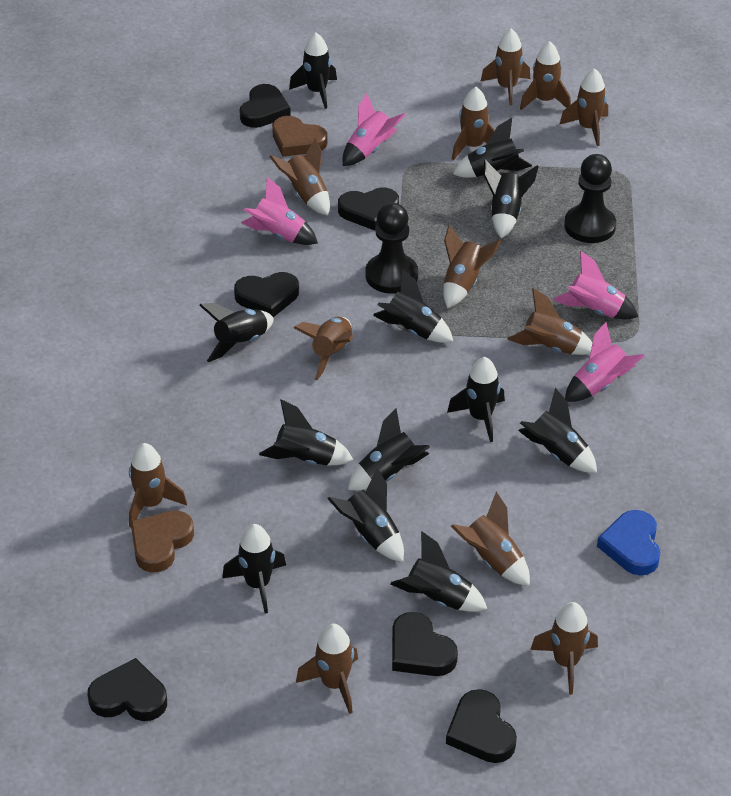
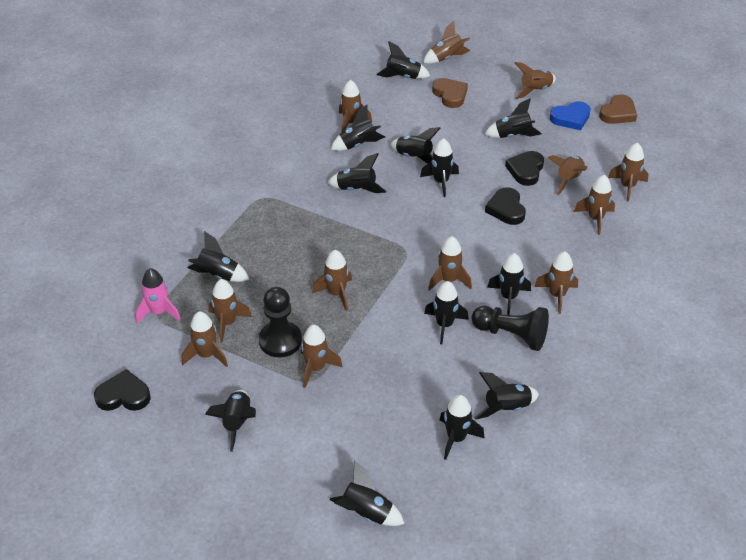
black heart: [88,658,167,721] [234,272,299,317] [239,84,291,128] [338,187,399,231] [392,612,458,676] [446,689,517,763] = 6 -> [94,369,151,411] [485,187,526,225] [505,151,544,186] = 3
black rocket: [199,303,274,362] [222,524,286,613] [259,399,353,466] [289,33,337,109] [327,467,404,562] [348,408,430,491] [373,269,453,343] [391,531,487,612] [447,357,505,442] [453,118,532,178] [484,160,539,239] [518,388,597,473] = 12 -> [187,231,249,282] [205,390,256,452] [328,153,386,193] [330,461,405,526] [331,105,385,151] [376,41,430,79] [390,127,440,164] [420,138,459,197] [424,281,469,344] [440,395,485,460] [475,372,539,420] [484,98,542,138] [487,253,531,315] = 13
pink rocket: [241,177,318,245] [343,93,406,166] [553,251,638,319] [565,322,645,402] = 4 -> [135,268,181,323] = 1

